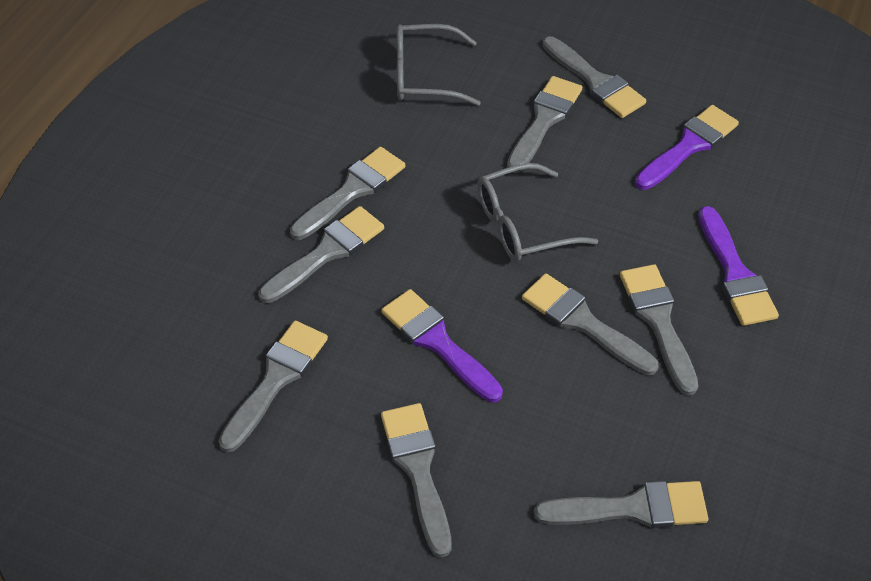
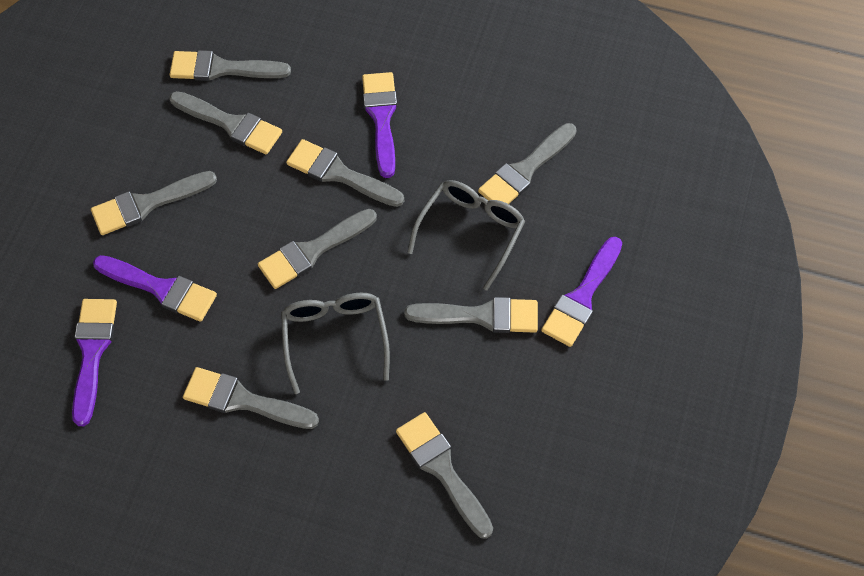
purple brush: [381,289,503,402] [635,105,739,190] [698,206,779,326] = 3 -> [72,299,117,426] [93,255,217,322] [362,72,397,178] [541,237,622,347] = 4

